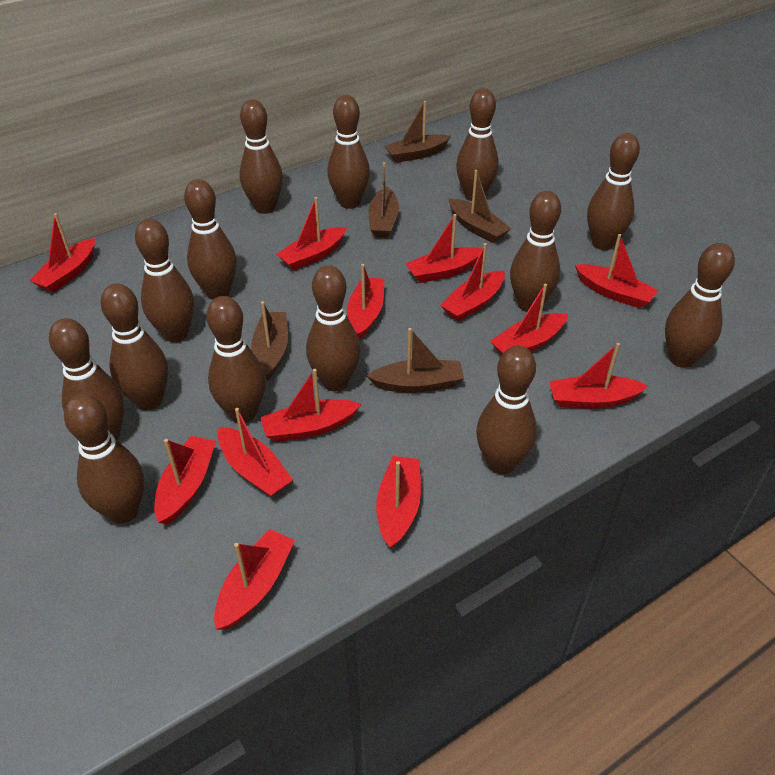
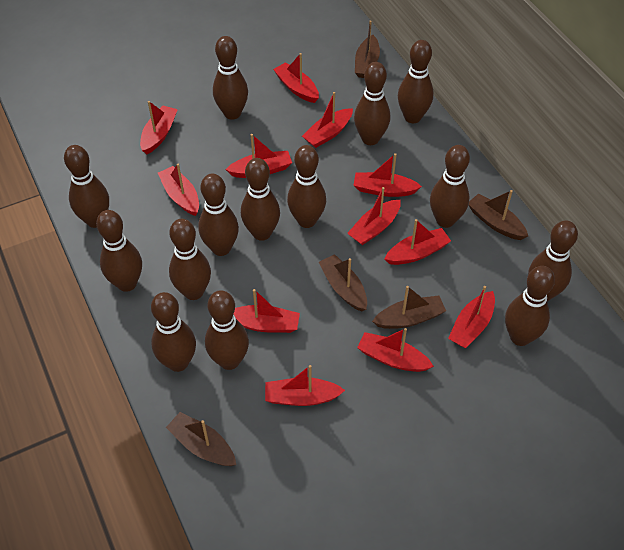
red boat: [29,213,95,292] [154,436,216,525] [214,529,295,630] [218,408,293,497] [260,369,361,442] [276,197,347,271] [347,264,385,340] [376,456,421,549] [405,214,482,283] [440,243,505,321] [490,284,568,355] [549,343,648,409] [575,234,658,308] = 13 -> [140,101,178,154] [158,164,199,216] [225,134,292,178] [234,289,300,333] [265,365,345,406] [273,53,319,103] [302,92,353,148] [347,187,401,245] [353,153,422,197] [357,328,434,372] [385,219,451,265] [448,286,495,348] = 12

